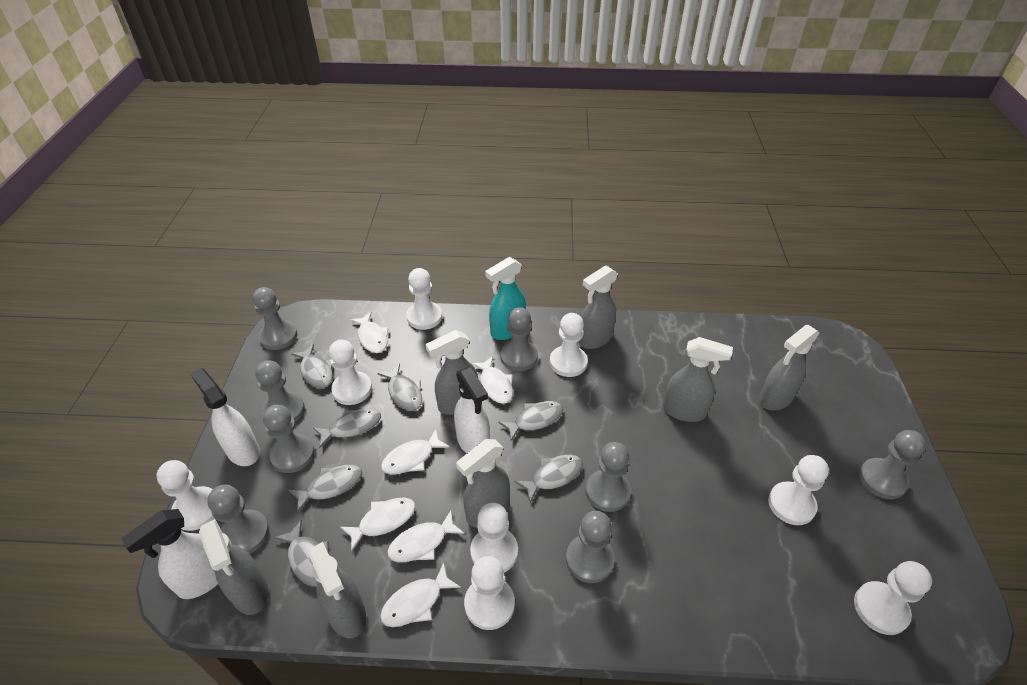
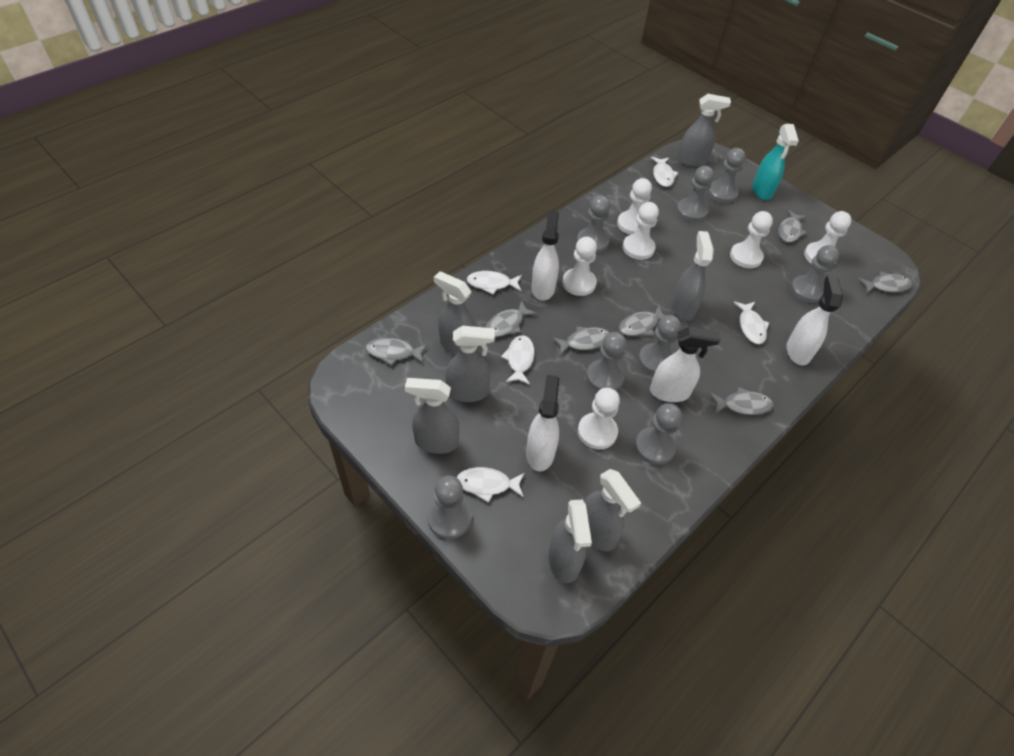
white fish: [340,498,415,551] [350,312,389,353] [380,563,461,627] [381,429,450,474] [387,510,465,562] [471,356,513,404] = 6 -> [456,467,525,502] [467,271,522,294] [501,335,535,385] [651,157,678,187] [734,302,769,344] = 5
white pawn: [156,460,215,531] [329,340,372,405] [406,268,442,330] [464,556,515,630] [470,503,518,573] [550,313,588,377] [768,455,829,525] [854,561,932,635] = 8 -> [562,237,597,296] [578,388,620,450] [617,178,652,235] [623,202,659,260] [730,211,773,268] [804,211,852,264] = 6
white spray bottle: [121,509,218,599] [191,368,260,466] [454,367,490,453] = 3 -> [526,375,559,471] [531,210,559,301] [650,327,721,402] [787,275,843,365] = 4

